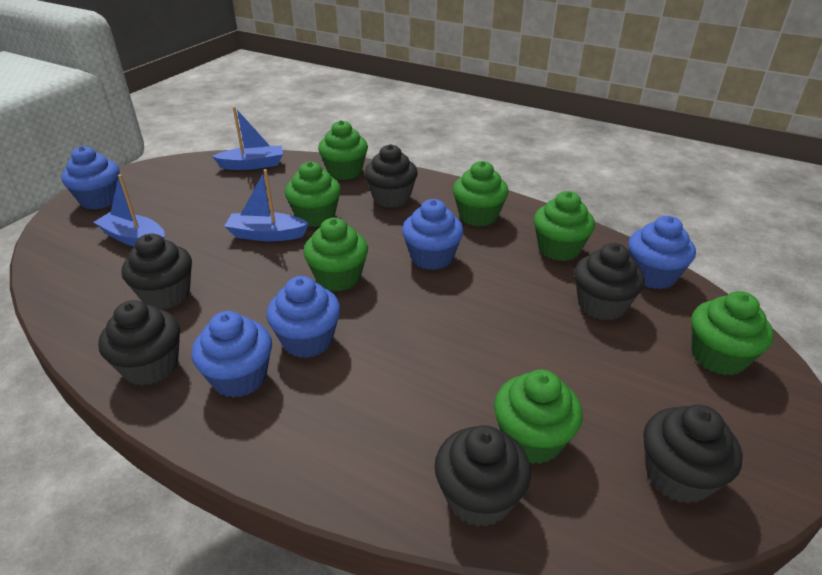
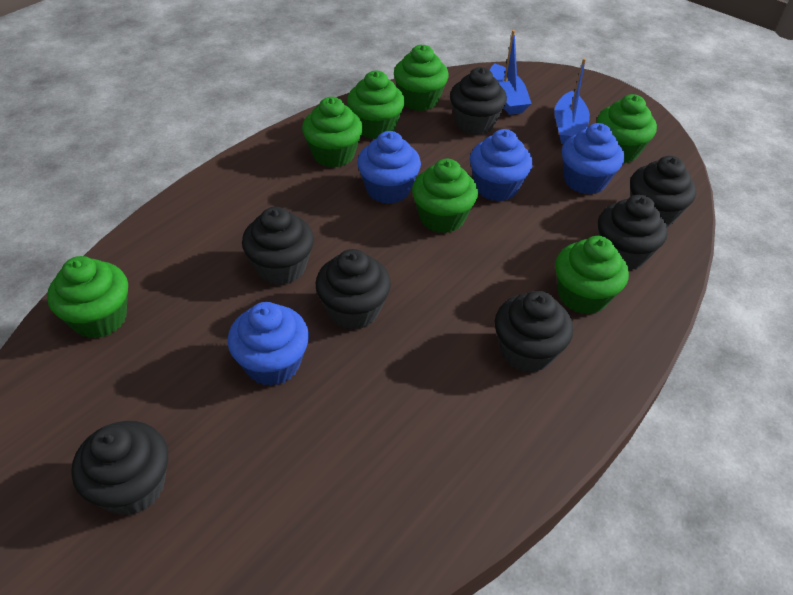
black cupcake: [98,300,180,386] [121,233,192,310] [364,144,418,208] [434,425,531,527] [574,243,645,321] [643,405,743,504] = 6 -> [71,421,168,516] [242,207,314,285] [316,249,391,330] [450,67,507,135] [495,291,573,373] [598,195,668,271] [630,156,696,227] = 7
blue boat: [94,174,165,247] [212,107,283,170] [224,169,309,241] = 3 -> [490,30,532,115] [554,58,590,144] = 2
blue cupcake: [61,146,120,210] [191,311,272,398] [266,276,341,358] [402,199,464,270] [628,216,696,289] = 5 -> [228,302,309,386] [357,131,421,204] [470,129,533,202] [562,123,624,195] = 4

